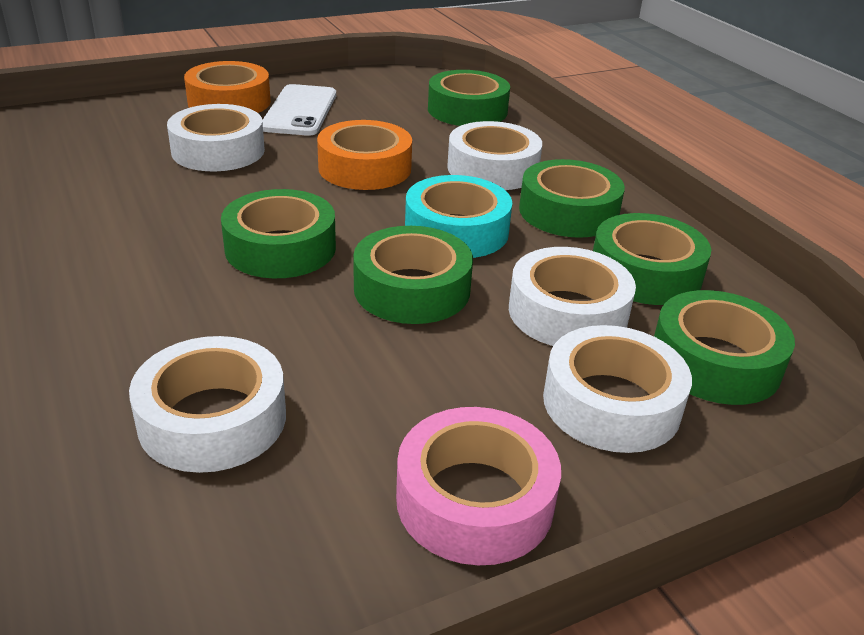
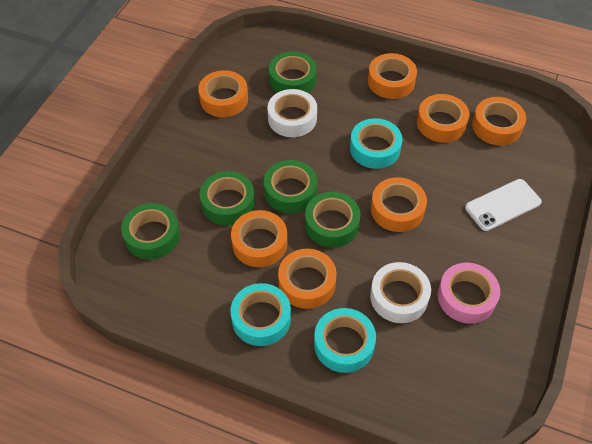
green tape: [221,189,336,278] [353,226,473,324] [428,70,510,126] [519,159,625,238] [593,213,711,305] [654,290,795,405] = 6 -> [121,203,180,260] [200,171,255,225] [264,160,317,213] [269,51,317,93] [305,192,361,247] = 5
orange tape: [184,61,271,113] [317,120,412,190] = 2 -> [198,70,248,117] [231,210,288,267] [278,249,337,309] [368,53,417,99] [371,177,427,232] [417,94,469,143] [472,97,526,146] = 7
turquoise tape: [405,175,512,258] = 1 -> [230,283,291,346] [314,308,376,373] [350,118,402,169] = 3
white tape: [129,336,286,473] [167,104,265,171] [447,121,542,190] [509,247,636,346] [543,325,692,453] = 5 -> [267,89,317,137] [370,262,431,323] = 2

